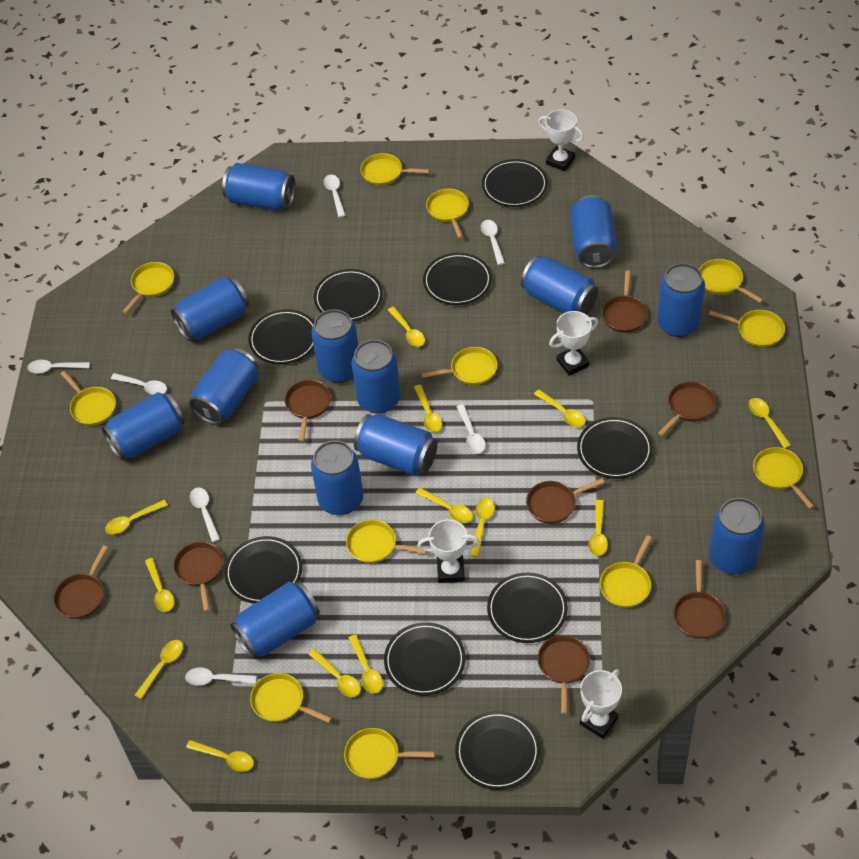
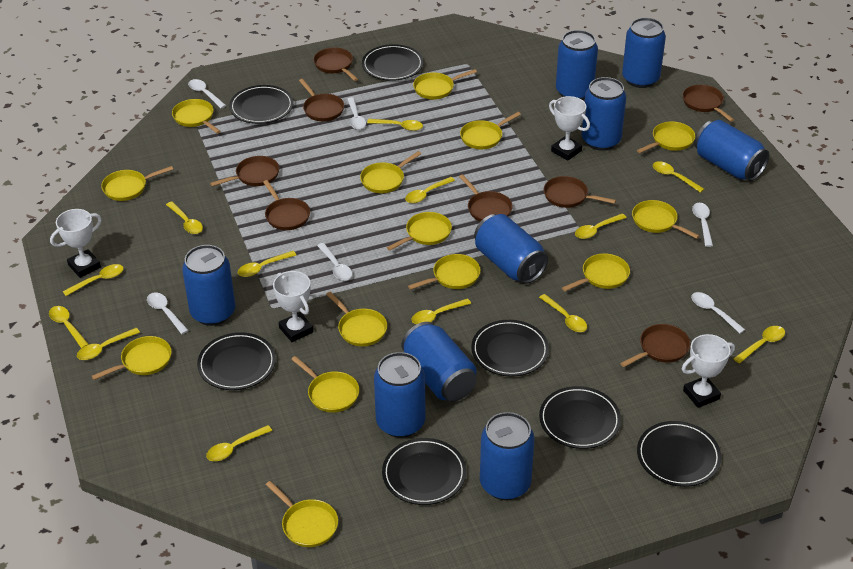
black plate: [224,536,302,604] [248,309,314,364] [314,269,383,321] [384,622,465,696] [423,253,492,305] [455,711,540,790] [482,159,548,207] [487,573,568,643] [577,417,653,479] = 9 -> [197,332,276,390] [229,85,293,124] [362,44,423,81] [382,438,466,505] [471,320,549,376] [539,386,621,449] [637,421,721,487] = 7
blue can: [102,392,185,460] [171,277,249,341] [189,348,258,425] [222,163,295,210] [230,582,320,659] [311,441,363,515] [312,309,359,383] [352,340,401,414] [354,414,437,476] [521,256,598,315] [570,195,617,268] [657,263,705,337] [709,498,765,575] = 13 -> [182,245,235,326] [374,352,425,438] [402,322,477,402] [474,214,548,284] [480,412,535,500] [556,30,598,100] [582,77,626,151] [622,18,666,88] [695,120,770,181] = 9
white spoon: [27,360,90,374] [111,373,167,395] [185,667,257,686] [190,487,220,542] [324,175,346,218] [457,404,485,453] [481,220,505,265] = 7 -> [147,292,189,334] [188,79,226,108] [317,243,352,281] [347,97,366,130] [691,292,745,334] [692,203,713,247] = 6
yellow pan: [60,371,116,426] [122,262,174,314] [250,673,332,723] [344,728,435,779] [346,520,427,563] [360,153,429,186] [421,347,498,385] [426,189,469,238] [600,535,652,608] [699,259,763,303] [709,310,785,347] [753,447,814,509] = 12 -> [92,336,172,380] [101,166,173,201] [172,99,221,134] [266,481,338,547] [291,356,359,413] [326,292,387,346] [360,151,421,193] [387,212,452,250] [408,254,481,290] [413,69,477,99] [460,112,521,149] [562,254,630,291] [632,200,700,239] [637,121,695,153] = 14

